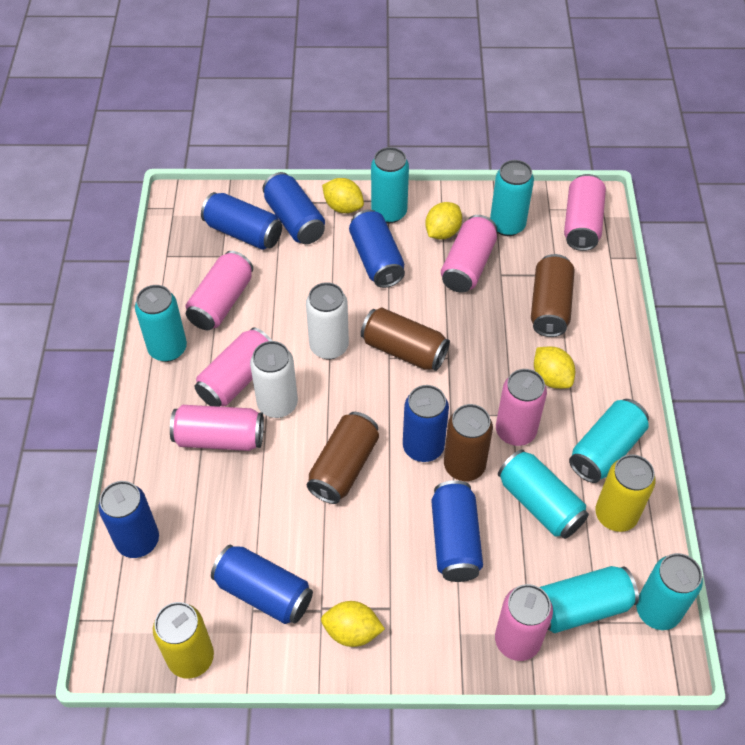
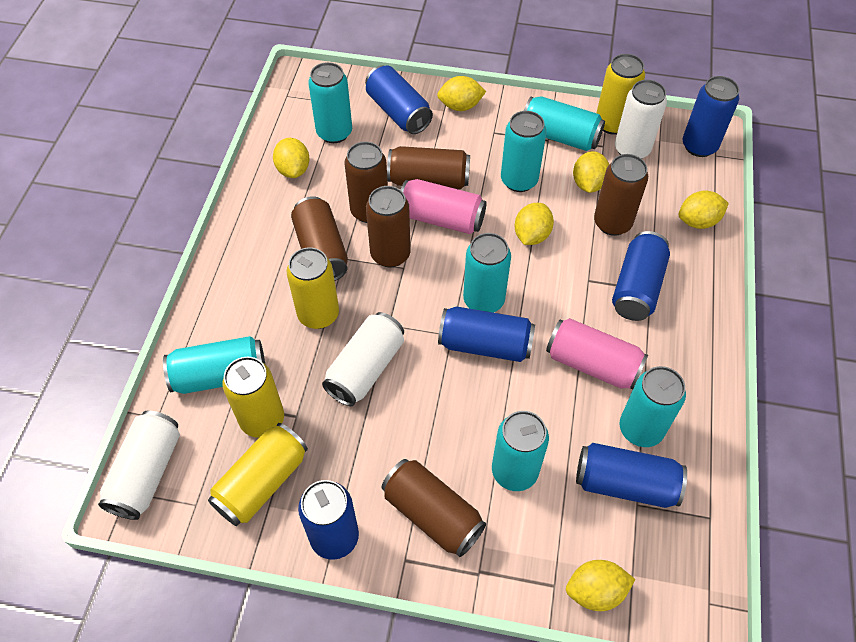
blue can: [98,481,159,558] [201,192,282,250] [211,545,313,624] [263,172,325,244] [349,210,405,288] [403,385,449,462] [431,480,483,582] = 7 -> [298,480,359,560] [365,65,433,134] [438,306,535,362] [576,443,687,508] [612,231,670,321] [683,76,739,157] = 6
brown can: [307,412,379,504] [361,308,450,371] [444,404,493,481] [531,254,575,337] = 4 -> [291,196,348,281] [344,141,388,223] [366,186,411,267] [382,459,486,557] [387,146,470,190] [594,154,648,236] = 6
pink can: [170,405,264,451] [186,251,253,330] [194,328,272,407] [441,215,497,293] [495,584,553,661] [496,369,547,446] [564,174,606,251] = 7 -> [401,179,487,234] [546,318,648,390] = 2
white can: [250,341,298,418] [306,282,349,359] = 2 -> [98,411,180,520] [322,312,404,406] [615,80,667,159] = 3
yellow can: [153,602,214,679] [595,454,656,532] = 2 -> [208,423,308,526] [222,357,284,438] [286,247,339,329] [597,54,645,135] = 4
yellow lemon: [321,601,385,647] [322,178,364,213] [425,202,462,239] [534,347,575,389] = 4 -> [273,138,310,178] [437,76,486,111] [515,203,554,245] [566,560,635,611] [573,151,609,193] [678,190,729,229] = 6

